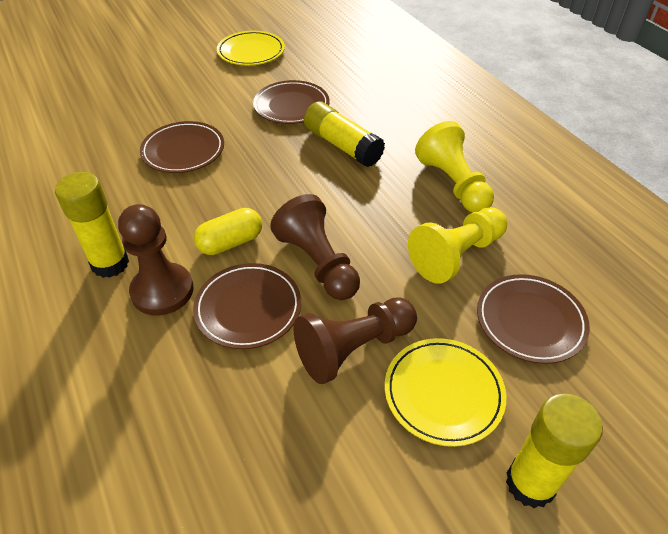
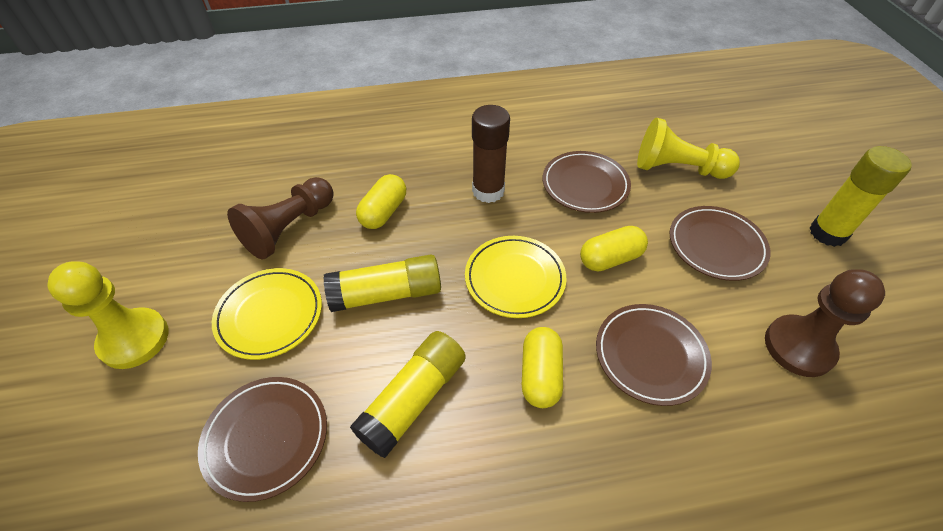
brown glue stick: none = 0 -> [472,105,510,203] = 1
brown pawn: [118,204,194,316] [270,194,360,300] [294,297,417,384] = 3 -> [227,177,334,260] [765,269,885,377] = 2
yellow capsule: [194,208,262,255] = 1 -> [356,174,406,229] [522,327,563,408] [580,226,648,271] = 3

